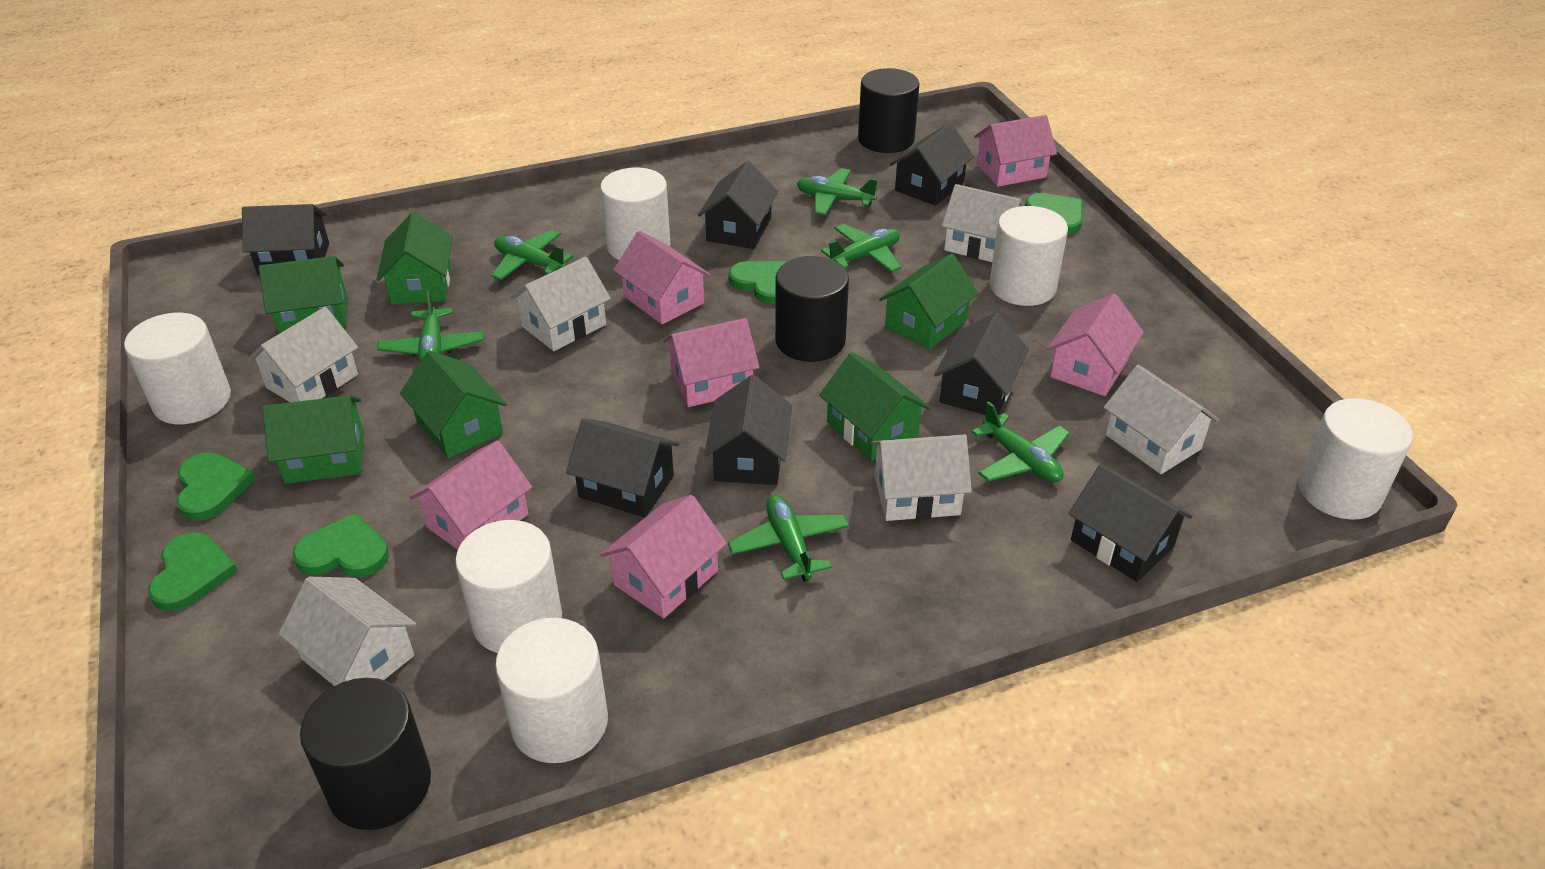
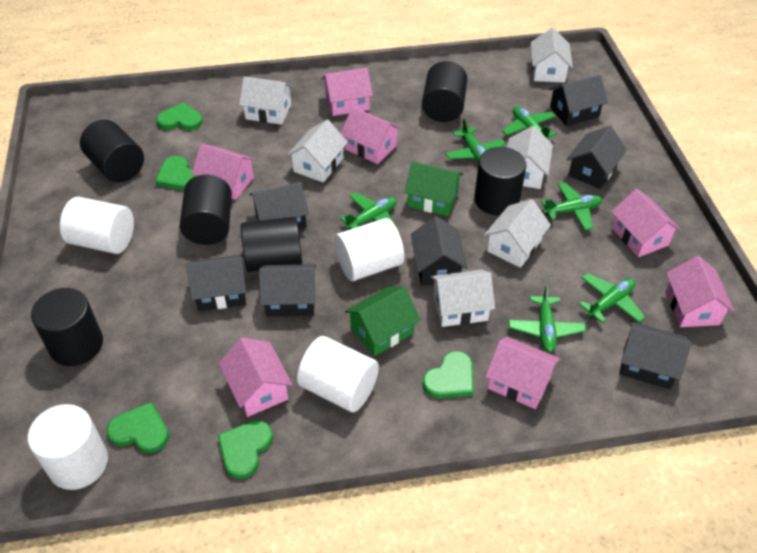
black cylinder: [300,678,431,830] [775,256,849,362] [858,68,919,153] = 3 -> [31,288,103,366] [80,120,144,182] [180,175,232,245] [241,217,302,272] [422,61,467,122] [474,147,526,216] = 6
green house: [259,256,347,334] [262,395,364,484] [376,212,452,305] [400,351,507,458] [819,353,930,461] [879,254,979,350] = 6 -> [345,286,420,356] [404,161,463,216] = 2
pink house: [410,440,532,550] [600,495,727,618] [613,231,711,324] [663,318,760,407] [974,115,1057,187] [1047,294,1144,396] = 6 -> [192,144,256,200] [219,337,293,417] [322,68,373,116] [341,107,401,164] [485,337,560,409] [611,189,681,257] [666,256,734,327] = 7
white cylinder: [124,313,231,424] [455,520,562,653] [495,618,608,763] [600,167,670,260] [989,206,1068,306] [1298,398,1413,520] = 6 -> [27,404,108,490] [60,197,134,254] [297,336,379,412] [334,218,404,281] = 4

